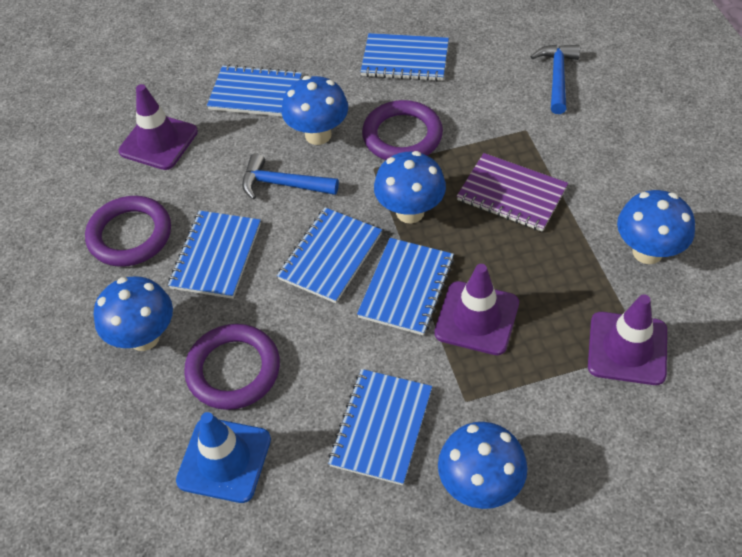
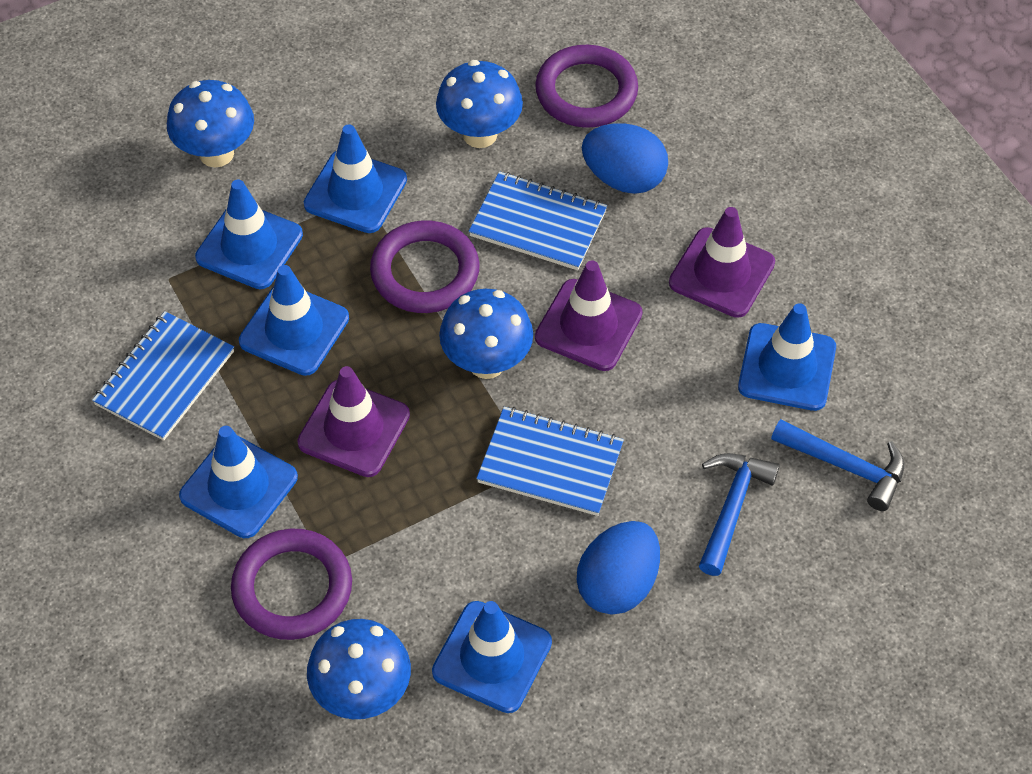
blue egg: none = 0 -> [577,521,660,615] [582,123,668,194] = 2
blue mushroom: [94,276,173,351] [282,76,348,145] [374,151,446,224] [438,422,527,509] [617,190,695,264] = 5 -> [167,80,254,167] [307,619,411,719] [436,60,523,148] [439,289,533,379] = 4
blue notebook: [168,210,261,299] [207,65,302,116] [277,208,382,303] [328,369,432,485] [357,238,454,335] [361,33,449,81] = 6 -> [92,311,234,441] [469,171,607,270] [476,407,624,516] = 3
blue traffic cone: [176,412,271,503] = 1 -> [179,426,298,538] [195,180,303,289] [239,265,349,376] [304,124,407,233] [432,601,552,713] [738,303,836,411] = 6
purple notebook: [457,153,568,232] = 1 -> none = 0

